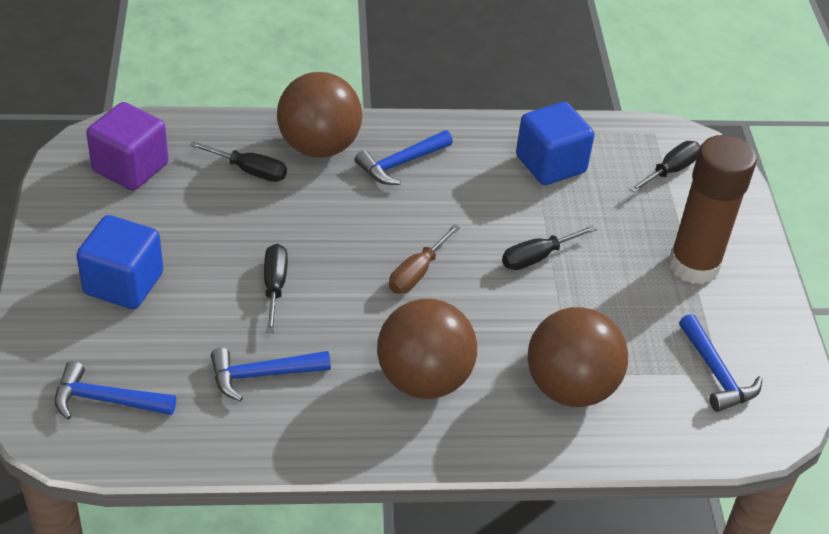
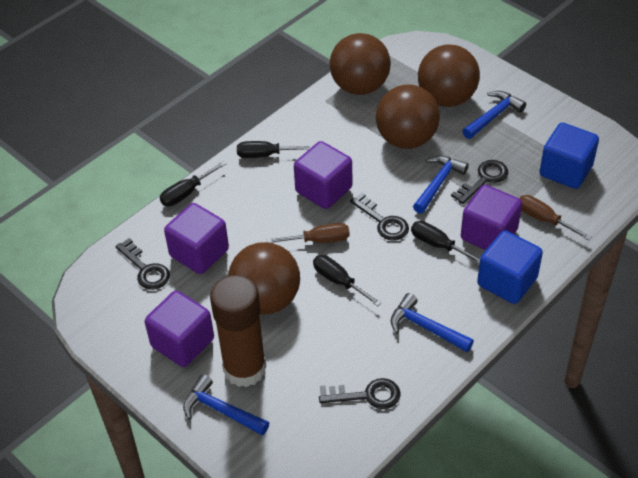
black key: none = 0 -> [116,238,170,290] [319,378,400,409] [350,192,409,241] [451,160,508,204] = 4
brown ball: [277,72,362,158] [377,299,477,399] [528,307,628,407] = 3 -> [228,242,300,315] [330,33,391,95] [376,85,440,149] [418,44,480,107] = 4
brown screwdriver: [389,224,460,294] = 1 -> [267,223,350,243] [519,195,591,240] = 2
purple cube: [86,102,168,190] = 1 -> [145,291,214,367] [164,203,229,274] [294,141,352,209] [461,185,522,250] = 4

